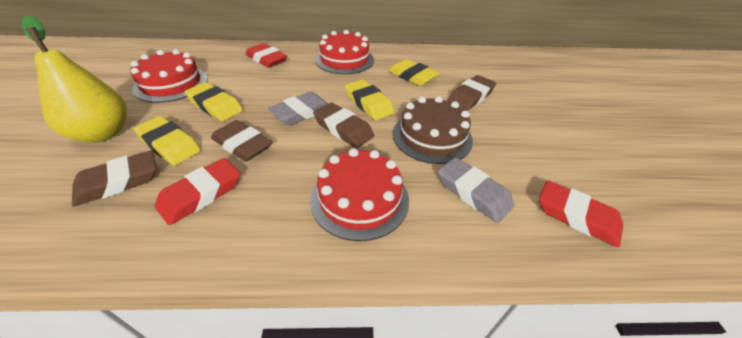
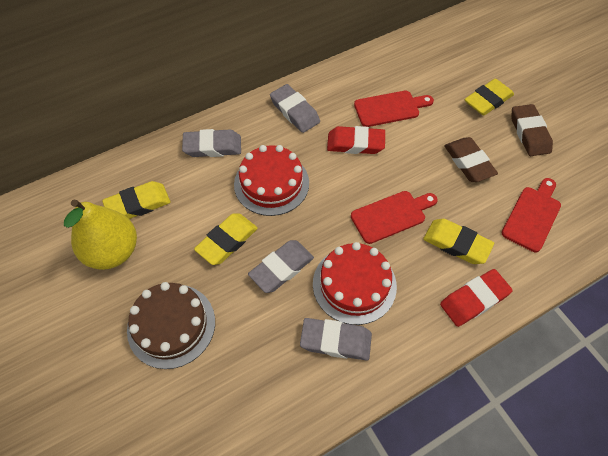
brown eraser: [72,150,156,207] [211,120,273,162] [313,103,374,148] [448,75,496,111] = 4 -> [444,137,498,182] [511,104,553,156] = 2
grey eraser: [268,92,328,125] [438,157,514,223] = 2 -> [182,129,241,157] [248,240,314,293] [270,84,320,133] [300,318,372,361] = 4
red cake: [130,49,208,103] [310,148,409,241] [315,30,374,74] = 3 -> [234,145,309,216] [313,242,397,325] = 2
red cutting board: none = 0 -> [351,191,438,244] [354,91,434,127] [502,178,561,252] = 3
red eraser: [155,158,240,225] [246,43,287,68] [539,180,623,247] = 3 -> [327,126,385,154] [440,269,513,327] = 2

